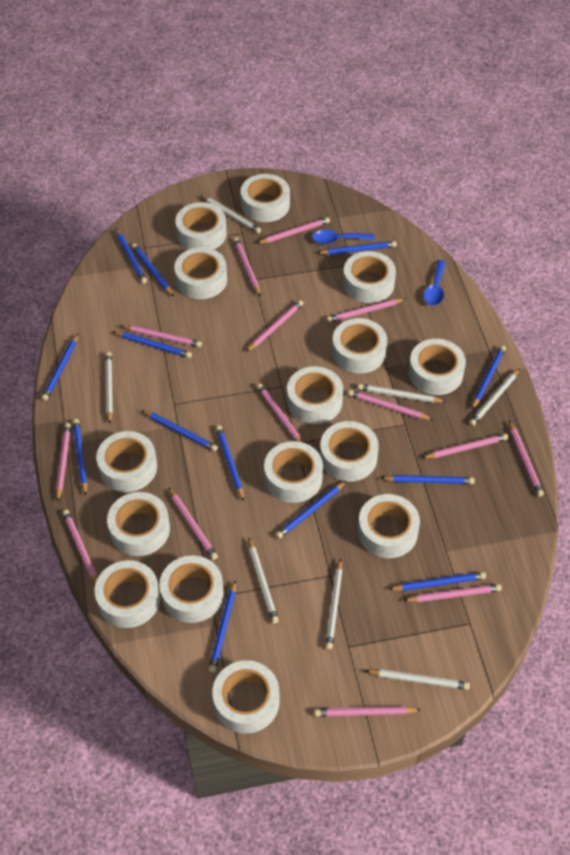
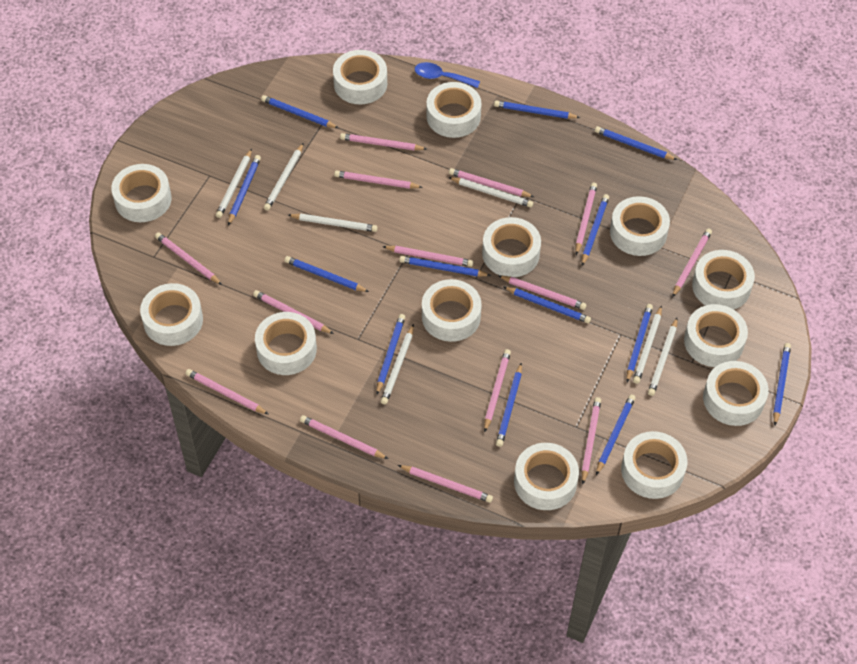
blue spoon: [312,230,375,244] [423,260,446,306] = 2 -> [415,62,480,88] = 1
white tape: [94,560,160,628] [96,431,157,492] [107,492,170,556] [159,555,224,623] [174,247,227,299] [175,202,227,250] [212,660,280,733] [241,174,290,222] [264,441,323,503] [287,366,343,424] [320,421,379,482] [332,318,387,374] [343,251,396,303] [358,494,420,558] [408,339,466,395] = 15 -> [111,164,171,222] [140,283,203,346] [255,312,317,375] [333,50,387,104] [422,279,482,342] [426,82,482,138] [482,217,541,277] [514,443,579,510] [610,196,670,256] [621,431,687,499] [684,304,748,367] [692,250,755,310] [703,361,769,426] = 13

